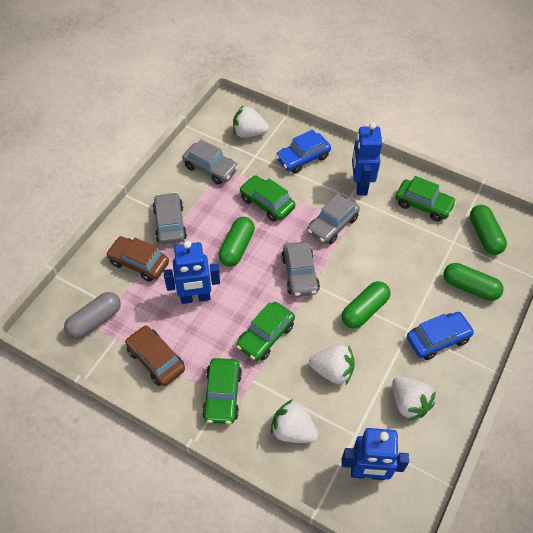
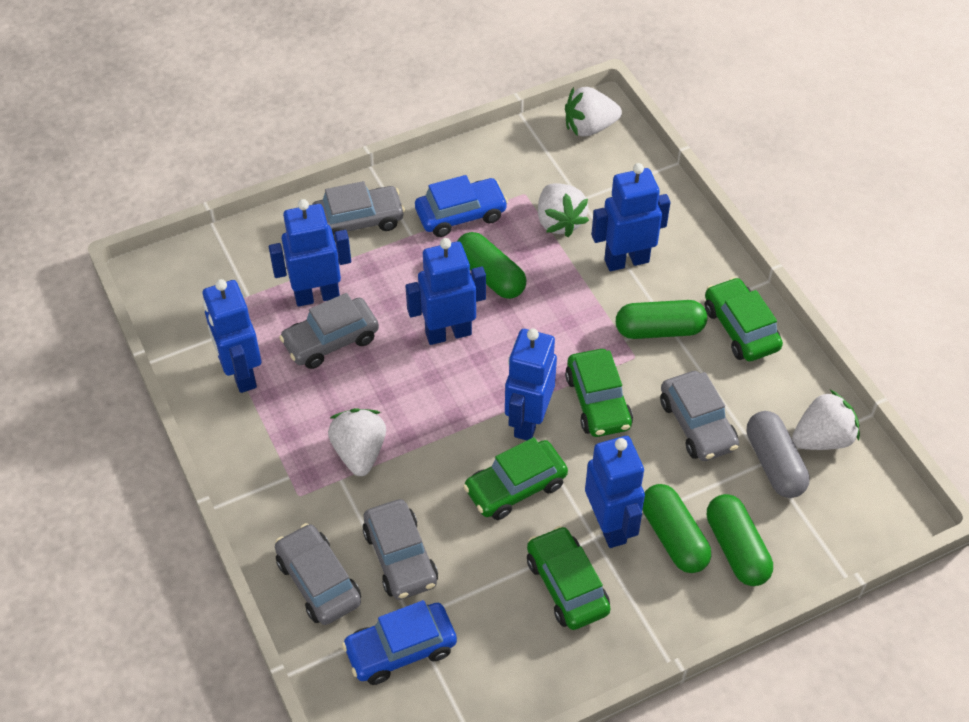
blue robot: [164,241,220,304] [341,428,409,480] [352,123,382,195] = 3 -> [203,279,262,393] [269,199,351,307] [405,238,486,345] [505,329,557,440] [585,436,645,548] [591,163,671,271] = 6
brown car: [106,236,169,282] [125,325,185,386] = 2 -> none = 0
grey car: [152,192,187,244] [182,139,238,184] [281,241,320,297] [307,194,360,244] = 4 -> [275,523,361,625] [279,293,379,369] [312,181,405,242] [363,499,438,600] [660,371,739,461] = 5

